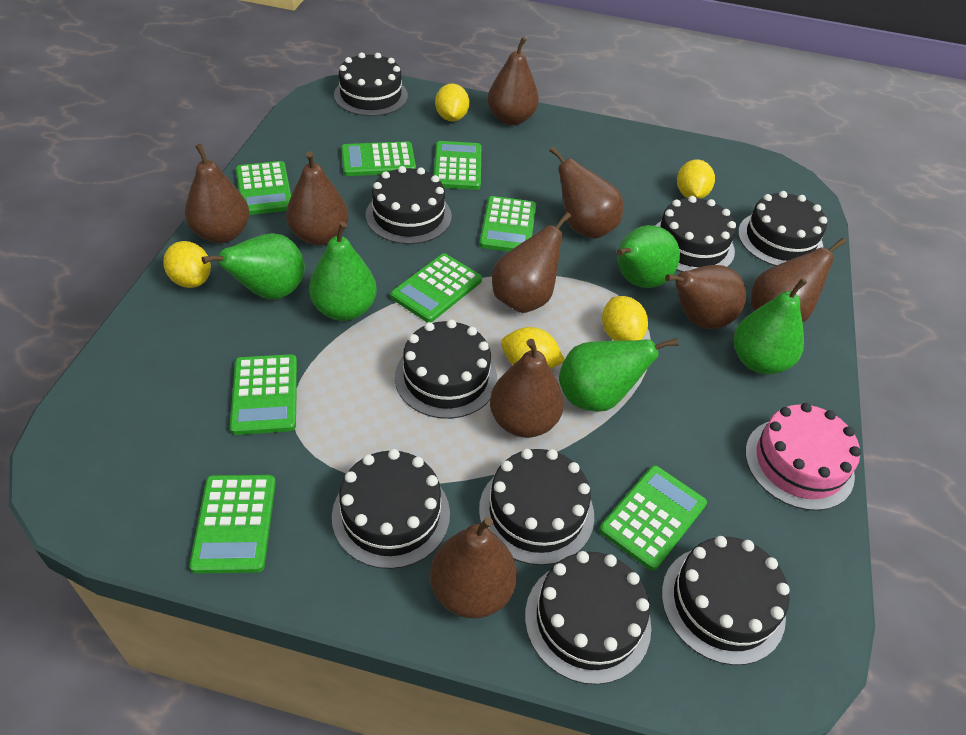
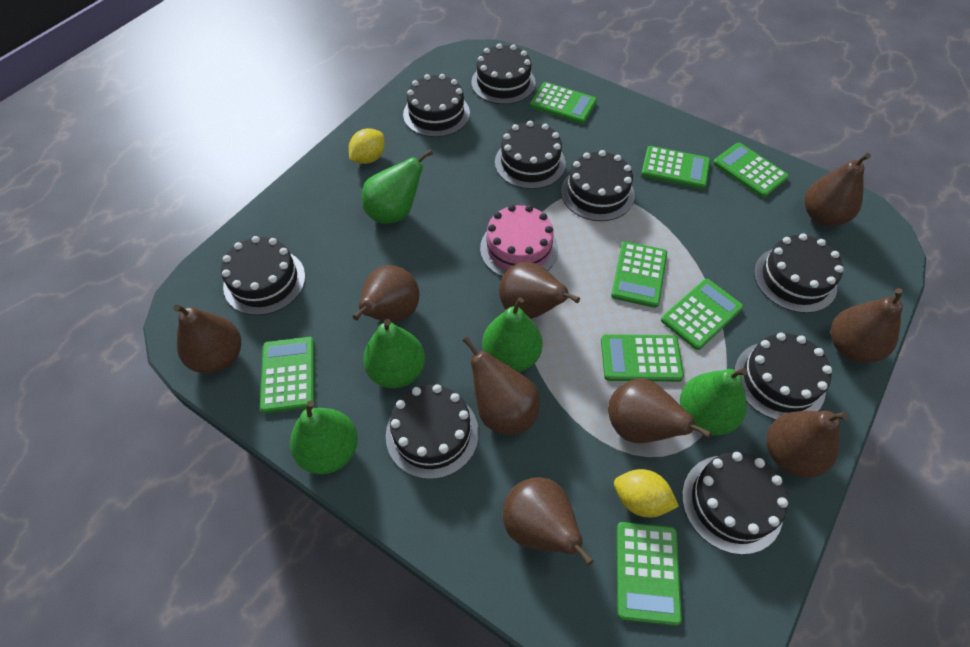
yellow lemon: [163,241,211,288] [435,83,469,121] [501,327,565,369] [602,296,648,341] [677,160,715,199] = 5 -> [349,128,385,164] [614,469,679,517] = 2

